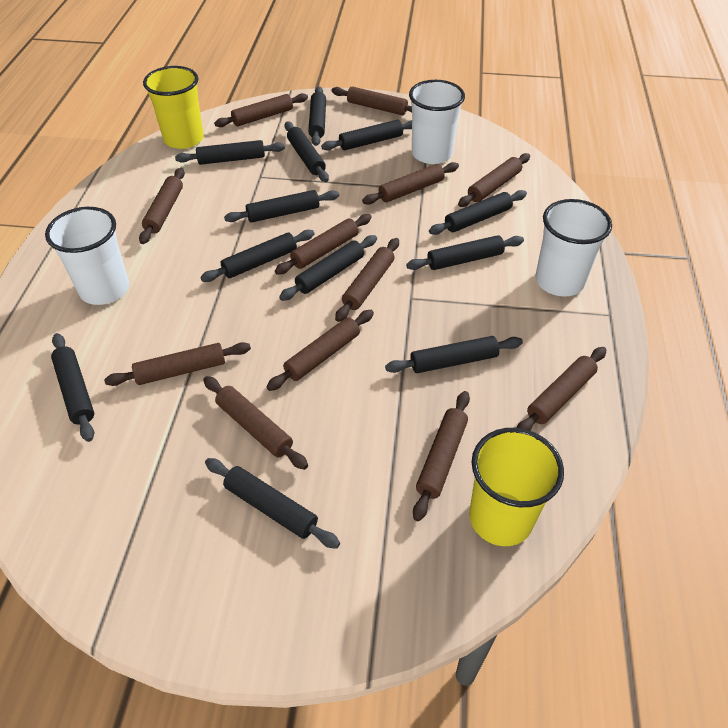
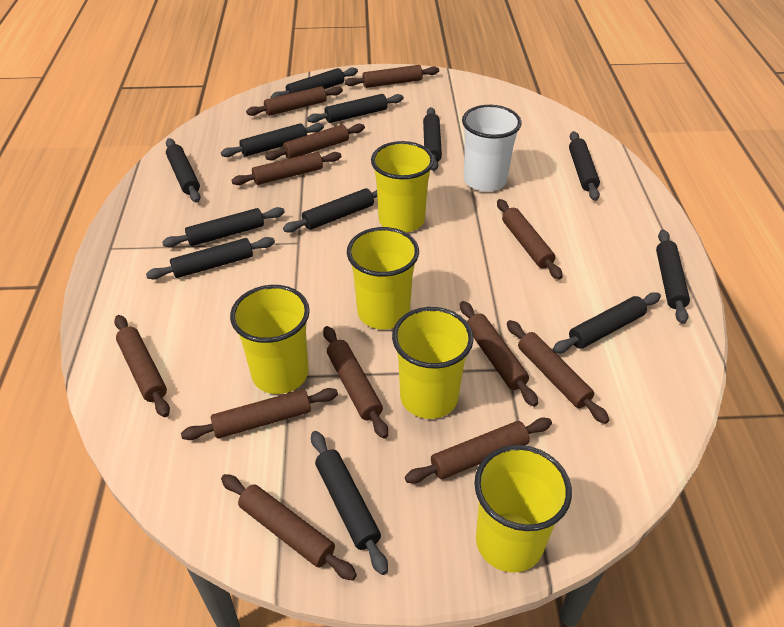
white cup: [45,207,129,305] [409,80,465,164] [535,199,612,297] = 3 -> [462,105,522,192] = 1
yellow cup: [143,66,204,149] [469,428,564,546] = 2 -> [230,285,310,394] [347,227,419,329] [371,141,434,233] [392,307,474,419] [474,445,572,573] = 5

